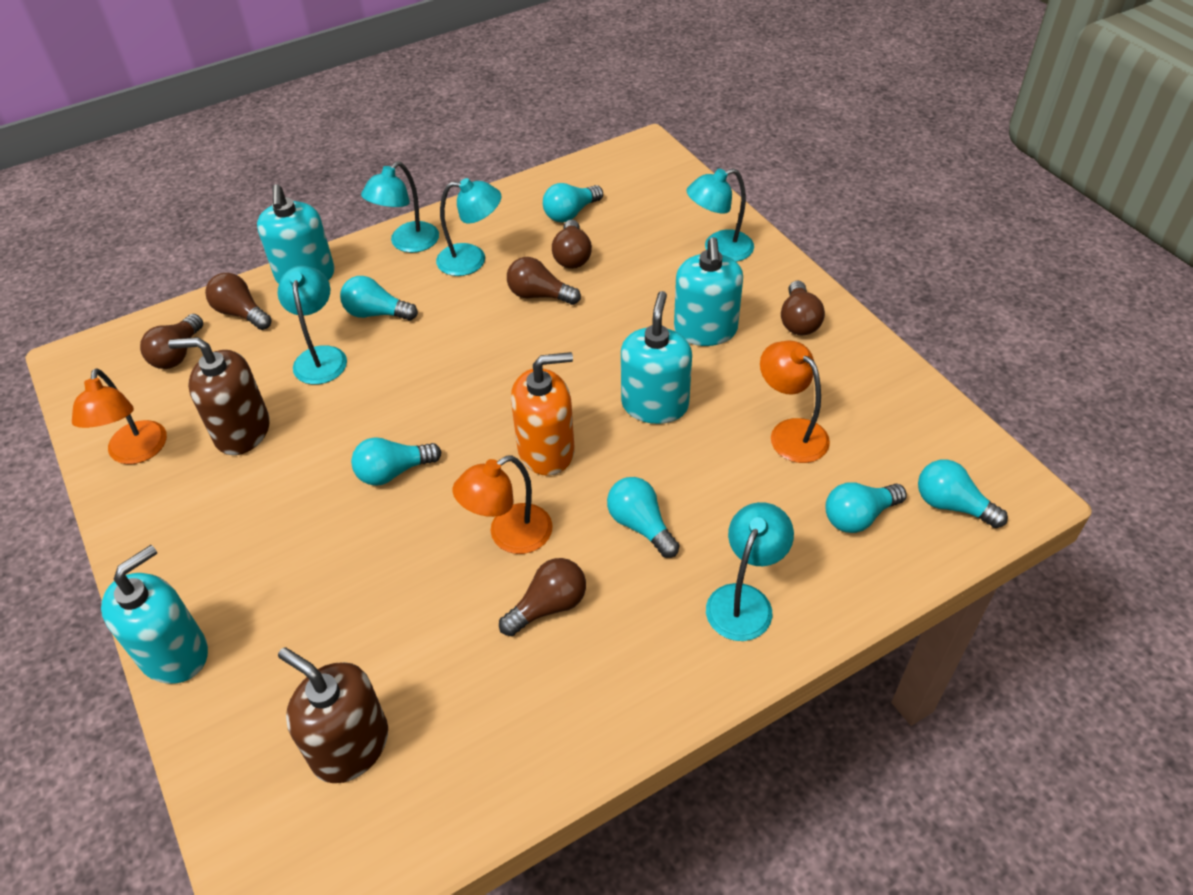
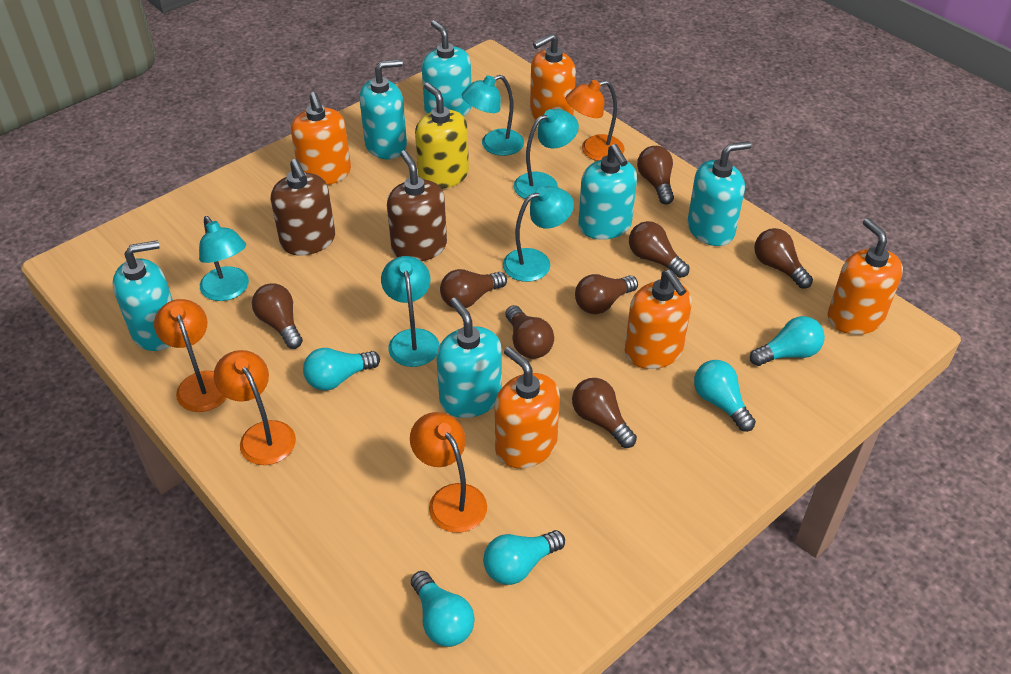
brown light bulb: [140,314,203,369] [205,273,272,330] [499,558,586,636] [507,257,581,305] [552,220,592,269] [781,281,825,335] = 6 -> [252,283,303,349] [440,269,507,308] [505,305,554,359] [572,378,637,448] [575,274,638,314] [629,221,690,278] [637,146,674,204] [754,228,813,289] = 8
orange lamp: [72,368,167,464] [452,455,553,554] [760,340,830,463] = 3 -> [154,299,227,412] [214,350,296,465] [410,412,487,533] [566,80,624,161] = 4
orange soap dispenser: [511,352,574,476] = 1 -> [291,92,351,185] [495,347,560,468] [530,33,576,119] [625,270,692,369] [827,218,903,335] = 5
turquoise light bulb: [340,276,418,321] [351,437,442,486] [543,183,603,222] [607,477,680,558] [825,482,907,533] [918,459,1008,528] = 6 -> [303,348,380,391] [411,571,475,647] [483,530,565,585] [694,360,756,432] [750,316,825,366] = 5
turquoise soap dispenser: [101,545,208,684] [257,184,335,284] [621,291,692,424] [674,237,743,346] = 4 -> [112,240,173,351] [359,59,407,159] [422,20,472,116] [436,297,502,418] [578,144,637,240] [688,141,751,246] = 6
yellow soap dispenser: none = 0 -> [415,83,469,189] = 1

